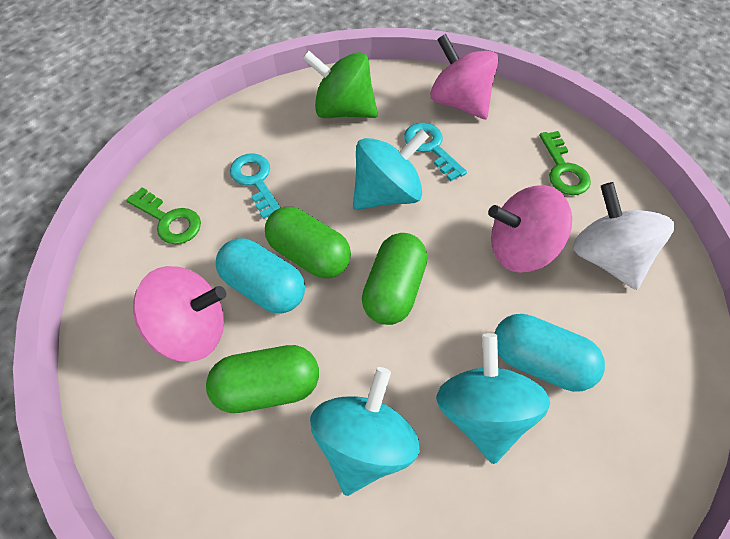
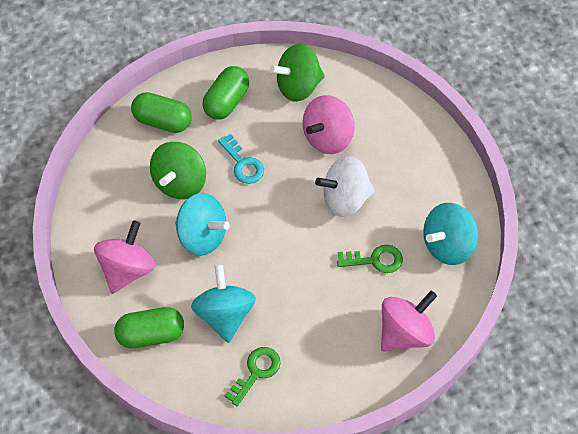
green spinning top: [303,50,378,118] = 1 -> [150,142,206,199] [269,44,325,102] = 2
turquoise capsule: [216,238,305,313] [495,314,605,392] = 2 -> none = 0
turquoise key: [230,153,281,219] [404,122,467,181] = 2 -> [218,134,264,184] = 1

